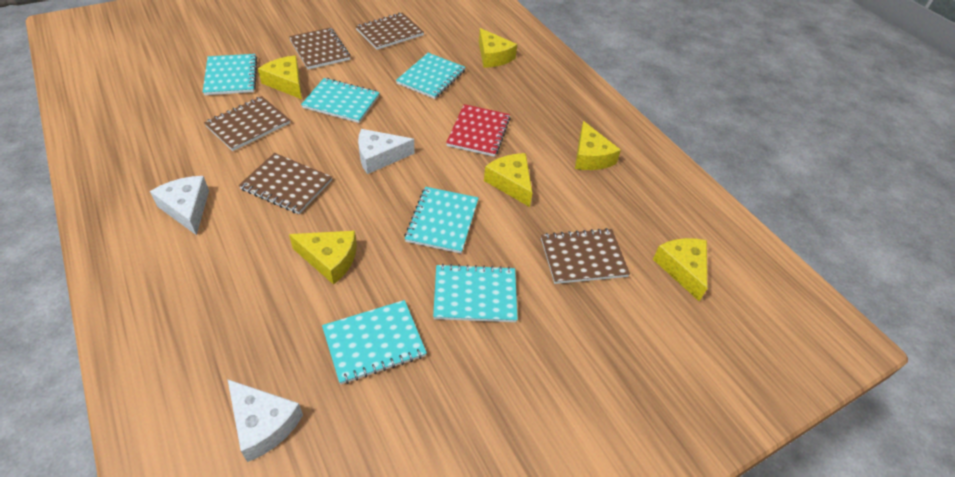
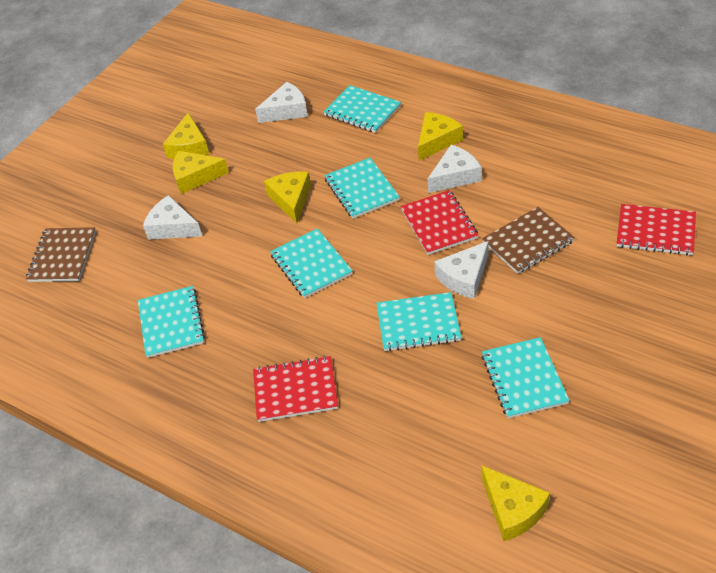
brown notebook: [204,96,290,151] [239,153,332,214] [289,28,350,69] [356,13,424,50] [541,228,630,284] = 5 -> [26,227,96,282] [482,207,575,274] = 2
red notebook: [446,104,510,157] = 1 -> [253,356,338,422] [400,190,478,255] [617,204,696,255] = 3
white cheese: [150,176,209,235] [228,380,303,462] [358,129,414,174] = 3 -> [143,195,203,240] [255,82,308,123] [427,145,481,193] [434,241,489,299] = 4
yellow cheese: [258,56,302,99] [289,231,357,285] [479,28,517,68] [484,153,532,207] [575,121,621,170] [653,238,707,302] = 6 -> [163,113,209,159] [173,151,229,194] [264,171,311,224] [418,112,463,161] [481,465,550,542] = 5

